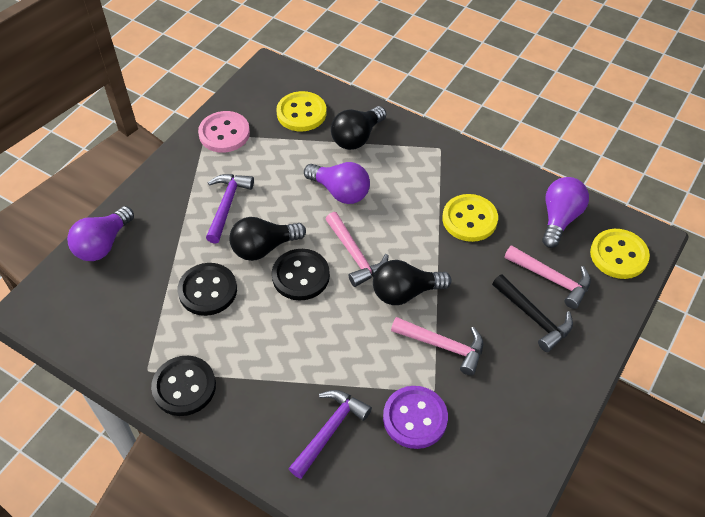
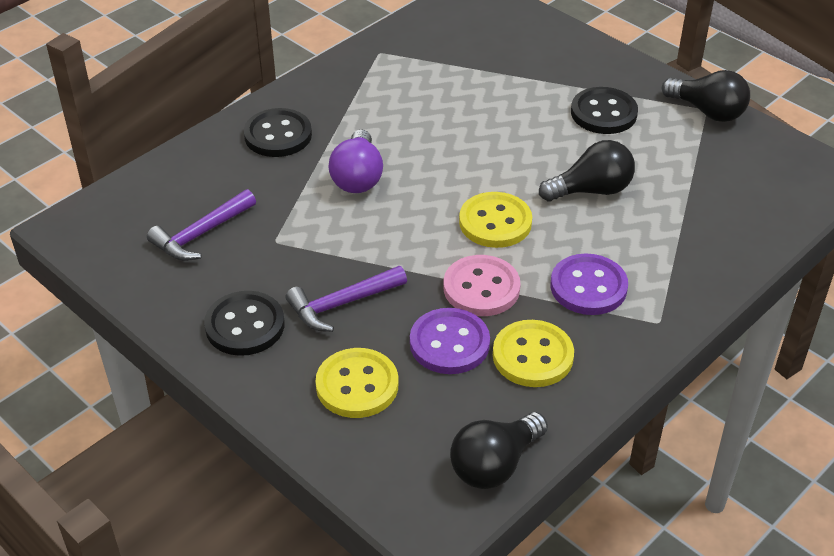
black hammer: [492,274,573,352] = 1 -> none = 0
pink hammer: [325,212,389,287] [391,317,483,376] [504,245,591,309] = 3 -> none = 0
purple button: [383,386,448,449] = 1 -> [410,308,490,374] [550,254,628,315] = 2
purple light bulb: [67,206,134,261] [304,162,370,204] [542,177,589,248] = 3 -> [328,129,383,193] = 1

